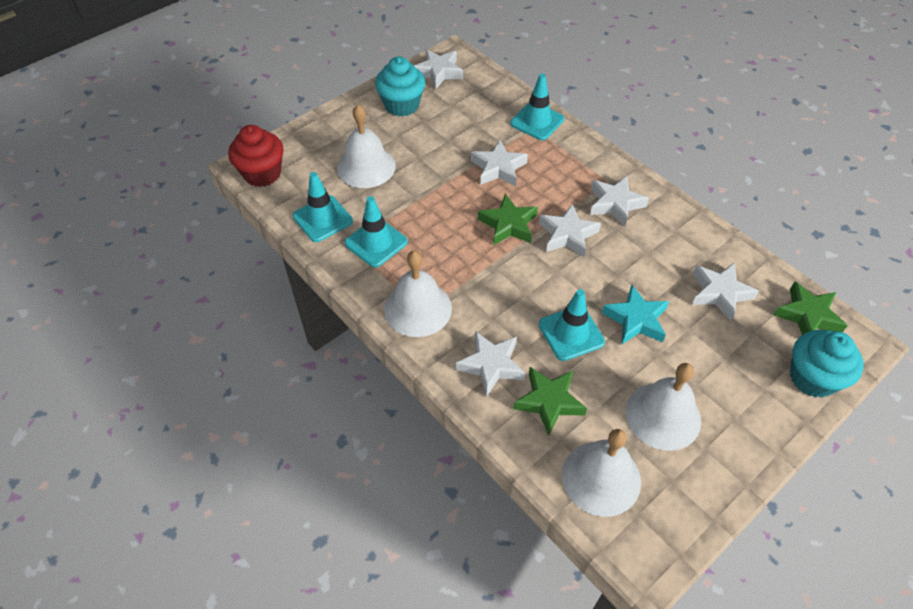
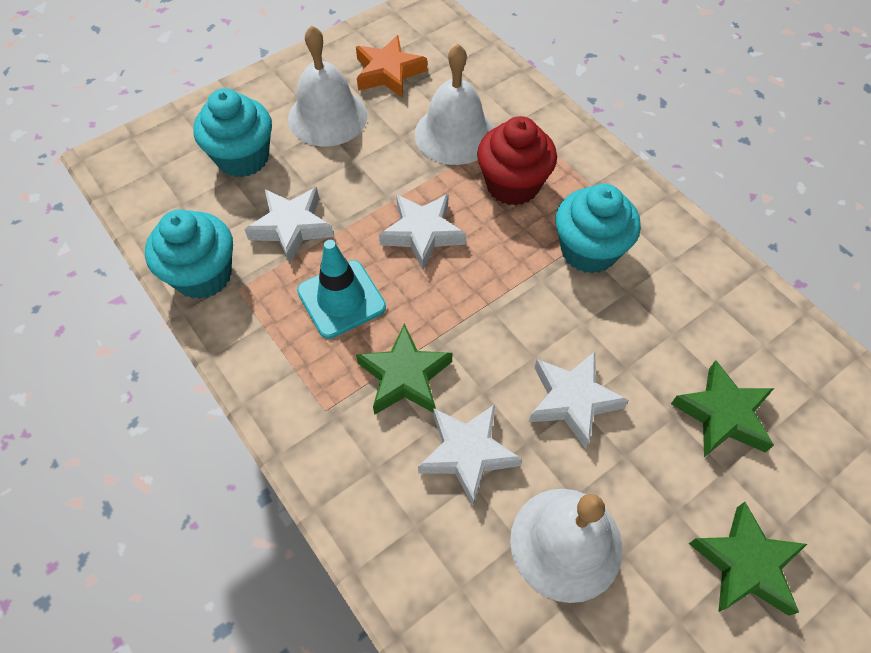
orange star: none = 0 -> [356,35,427,98] = 1
turquoise cupcake: [375,56,425,117] [790,330,864,398] = 2 -> [145,209,233,299] [193,88,272,177] [555,184,641,273] = 3
turquoise star: [602,285,669,344] = 1 -> none = 0
turquoise traffic cone: [293,172,353,242] [345,196,408,267] [510,74,564,140] [538,289,605,361] = 4 -> [297,240,386,339] = 1
white bell: [337,105,396,188] [384,251,452,337] [562,429,641,517] [626,363,701,451] = 4 -> [288,26,367,146] [415,44,494,165] [510,489,623,603] = 3
white star: [415,49,463,89] [456,331,525,397] [471,140,528,186] [539,203,601,257] [590,176,649,226] [692,262,759,321] = 6 -> [244,187,334,264] [379,194,466,270] [418,404,522,506] [529,352,629,449] = 4

